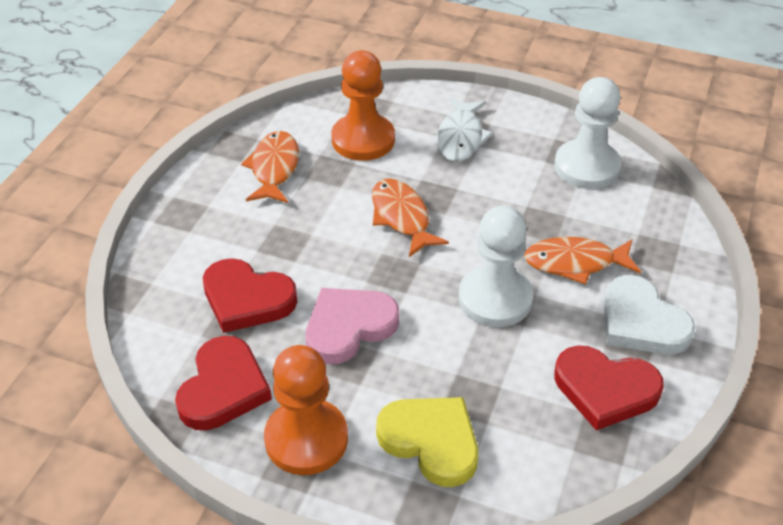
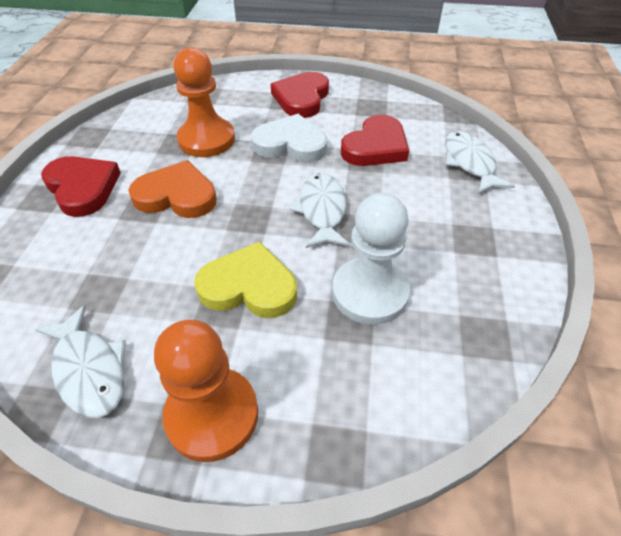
orange fish: [241,131,299,203] [372,179,449,257] [524,237,641,285] = 3 -> none = 0
orange heart: none = 0 -> [129,160,217,218] = 1
pink heart: [306,288,399,364] = 1 -> none = 0
white fish: [437,97,493,162] = 1 -> [35,305,126,418] [290,173,350,248] [445,131,515,194] = 3
white pawn: [458,206,533,327] [554,77,621,189] = 2 -> [332,193,410,325] = 1

